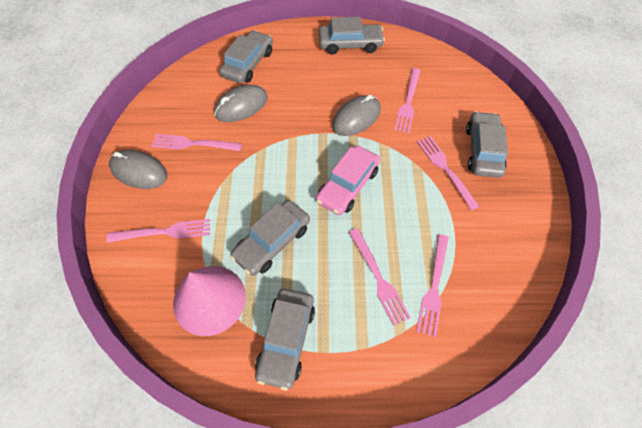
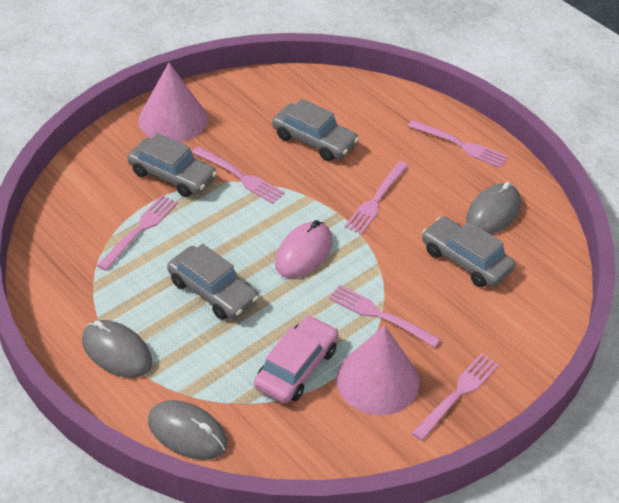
grey car: [219,30,273,84] [230,200,310,276] [255,289,315,390] [319,17,385,55] [466,111,508,178] = 5 -> [127,133,217,197] [167,244,259,320] [272,99,359,161] [422,216,515,287] = 4
pink cone: [173,266,246,336] = 1 -> [138,63,208,142] [336,325,420,415] = 2
pink mouse: none = 0 -> [275,220,332,278] = 1

